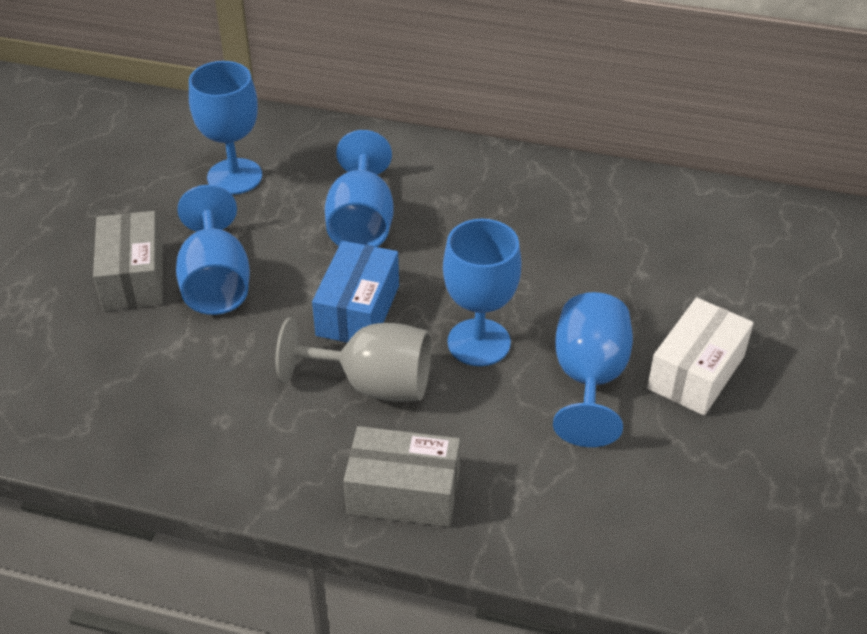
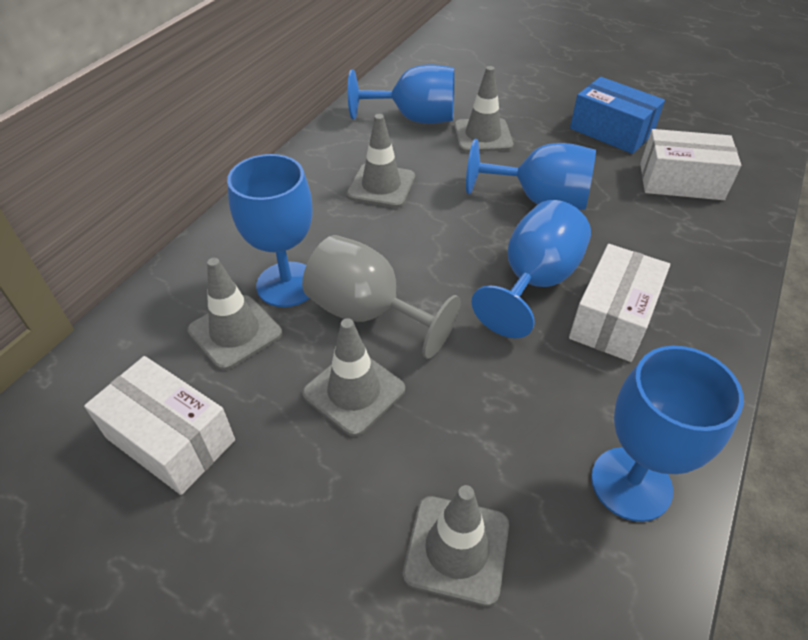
grey box: [93,211,163,311] [344,426,460,527] = 2 -> none = 0
grey traffic cone: none = 0 -> [187,258,282,370] [302,318,405,437] [346,114,415,208] [403,485,509,606] [454,66,513,152] = 5
white box: [647,297,754,416] = 1 -> [84,356,235,495] [569,244,670,362] [640,129,741,200] = 3

